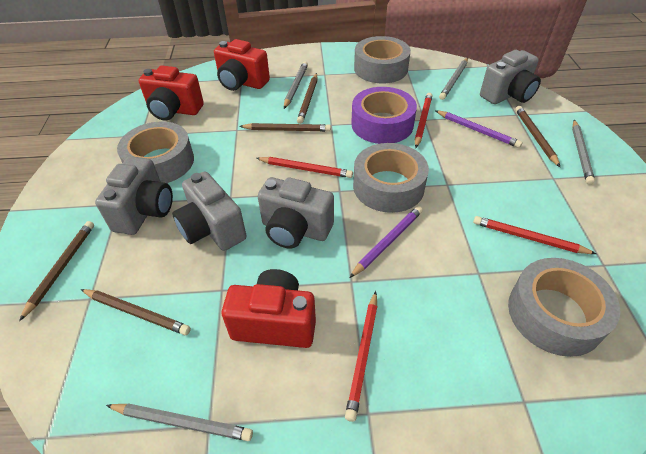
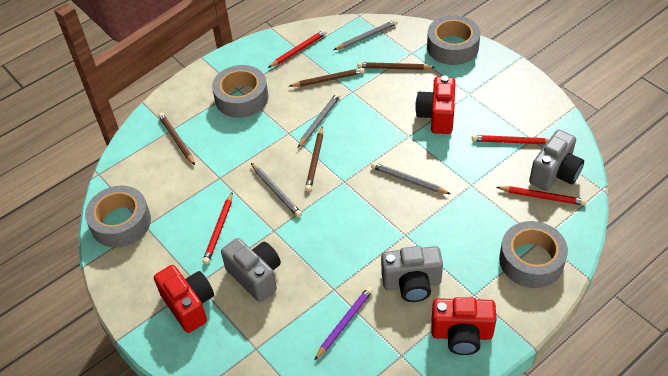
brown pencil: [19,221,94,321] [81,289,191,335] [239,123,331,132] [297,73,317,124] [515,106,560,167] = 5 -> [158,112,195,165] [289,68,365,87] [305,127,323,191] [357,62,435,70] = 4
grey camera: [95,156,173,235] [172,172,247,251] [258,177,334,248] [480,50,541,104] = 4 -> [221,238,281,302] [381,246,443,302] [529,130,584,191] = 3
purple pencil: [349,206,423,278] [435,110,522,148] = 2 -> [314,286,373,360] = 1
purple tape: [351,87,417,144] = 1 -> none = 0

